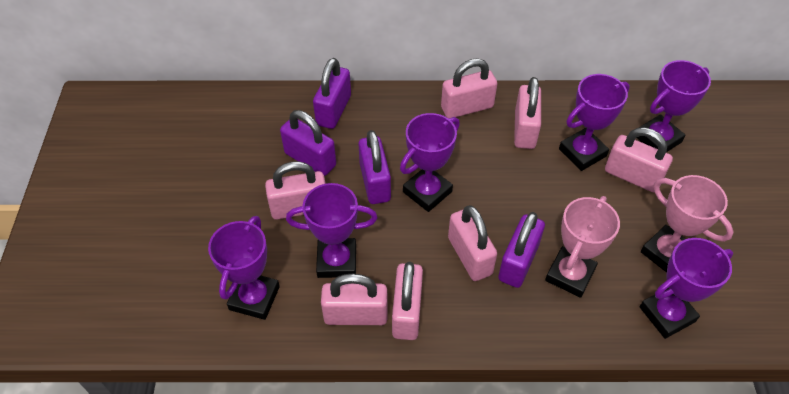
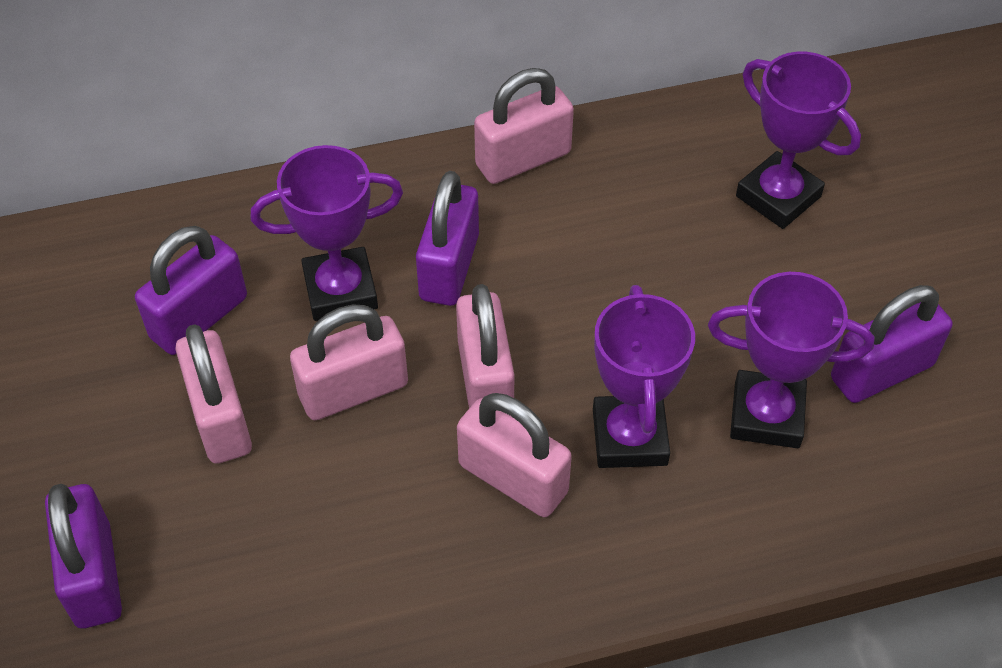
pink padlock: [265,161,326,220] [321,274,388,325] [392,262,423,340] [441,58,497,118] [448,205,497,281] [514,77,541,149] [605,128,673,192] = 7 -> [175,324,252,464] [290,304,408,420] [456,284,515,408] [457,393,572,517] [474,68,574,184] = 5
pink trophy: [545,196,620,298] [641,175,734,272] = 2 -> none = 0
purple trophy: [208,216,280,320] [286,183,377,278] [400,113,460,212] [559,74,630,171] [637,60,711,152] [640,238,733,339] = 6 -> [250,145,403,321] [593,285,695,468] [708,272,874,448] [736,52,861,229] = 4

